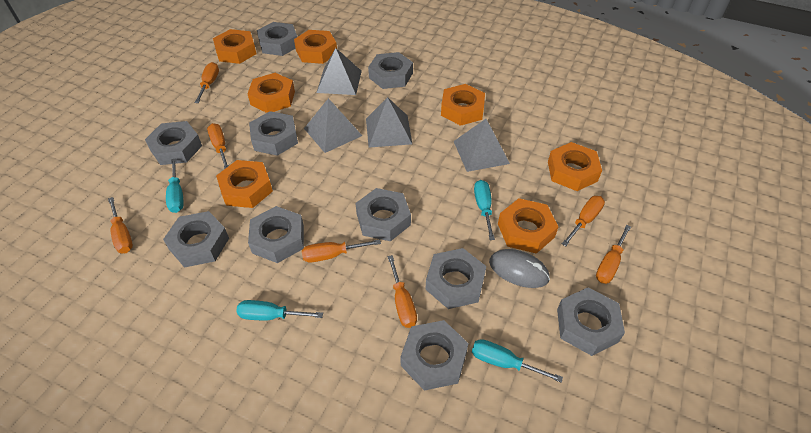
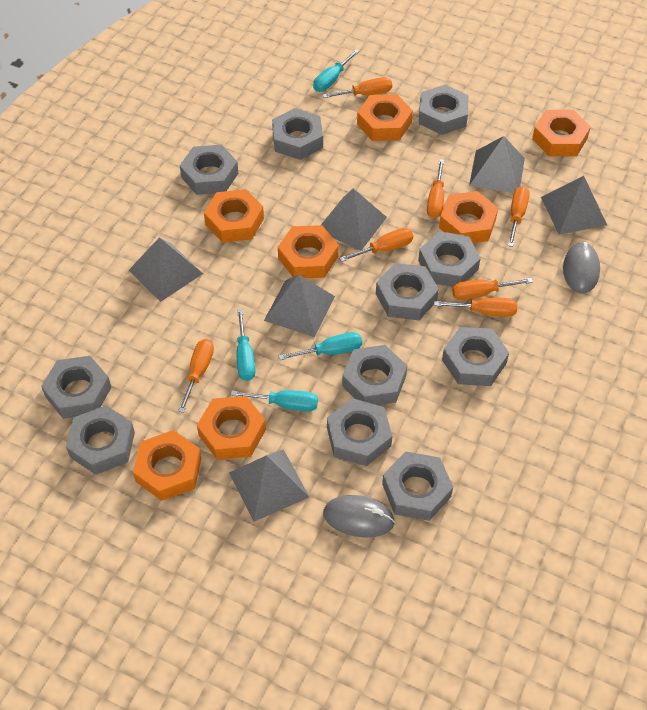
grey mouse: [489,249,550,288] = 1 -> [323,495,395,538] [563,242,600,293] = 2
grey nut: [145,121,202,165] [163,211,229,268] [248,206,304,263] [249,111,298,156] [257,22,297,56] [355,188,411,241] [368,52,413,89] [401,320,469,391] [425,248,486,309] [557,287,625,356] = 10 -> [41,356,112,419] [66,406,135,475] [180,145,238,195] [272,108,323,160] [327,398,392,466] [342,345,407,405] [376,263,439,320] [382,451,453,521] [418,231,481,287] [419,85,469,135] [442,327,509,386] = 11
grey pyramid: [304,98,362,153] [317,48,362,95] [366,97,412,148] [454,119,510,172] = 4 -> [129,237,203,302] [229,449,309,522] [264,275,335,337] [321,189,387,251] [469,136,525,193] [541,176,607,235] = 6

